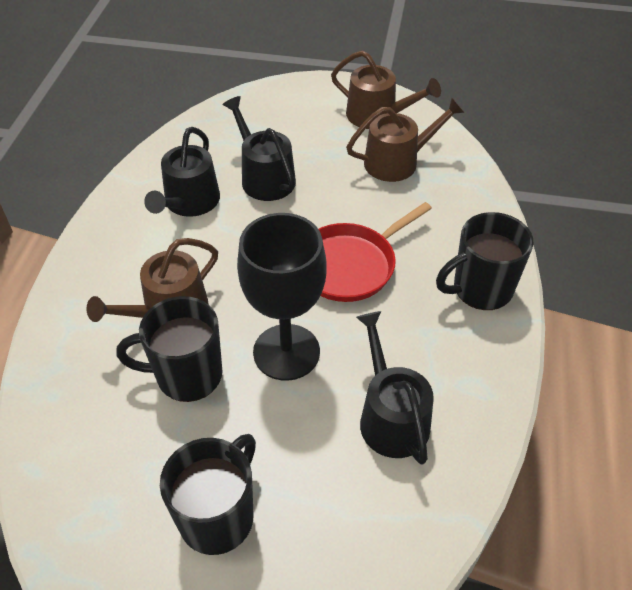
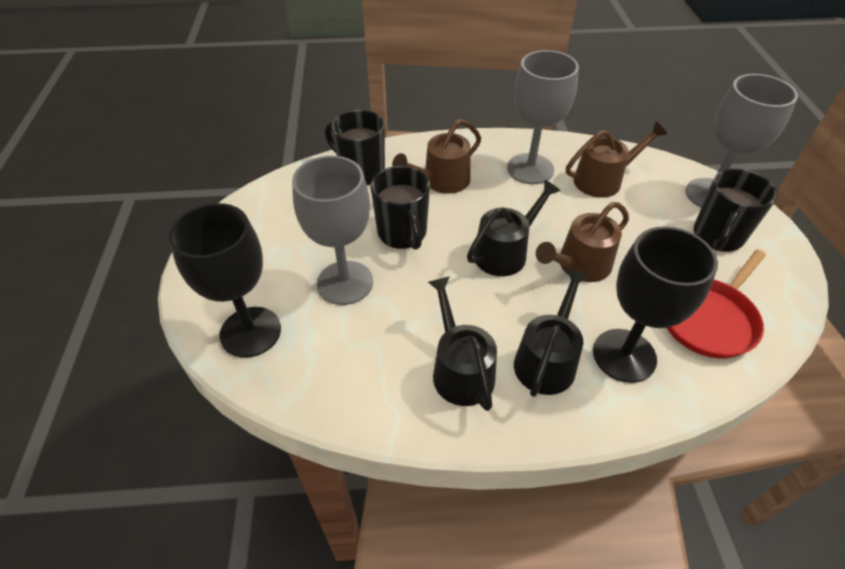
black goblet: [237,213,327,381] = 1 -> [169,203,281,358] [593,226,718,383] = 2
grey goblet: none = 0 -> [292,156,373,305] [507,50,579,184] [686,74,798,208] = 3

